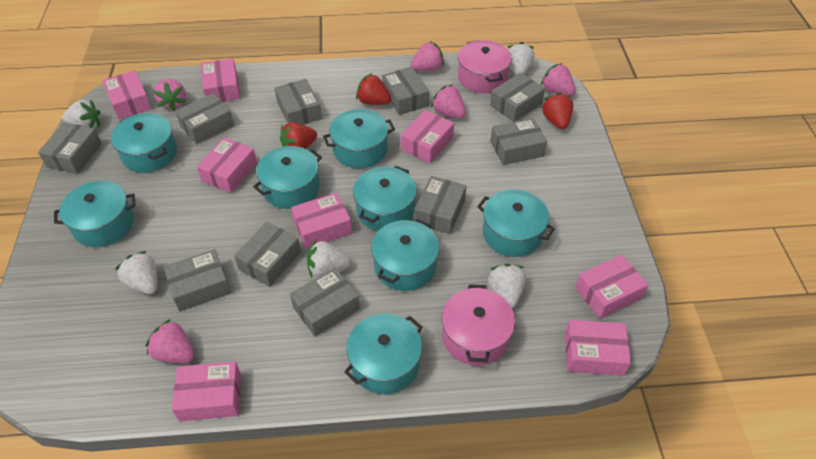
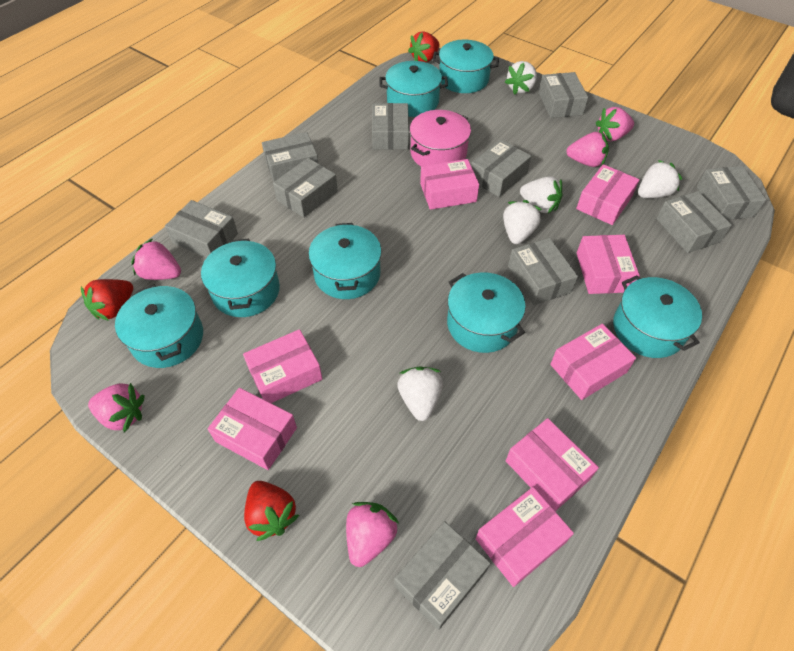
pink pot: [441,284,515,366] [458,40,511,93] = 2 -> [410,110,471,166] = 1
turquoise pot: [54,181,136,247] [111,113,177,173] [253,146,322,209] [323,109,395,169] [344,313,423,394] [353,166,417,231] [371,219,439,291] [477,189,555,257] = 8 -> [115,284,203,368] [201,239,280,317] [309,223,382,299] [379,61,448,117] [432,40,499,93] [447,272,526,353] [613,276,702,358] = 7

